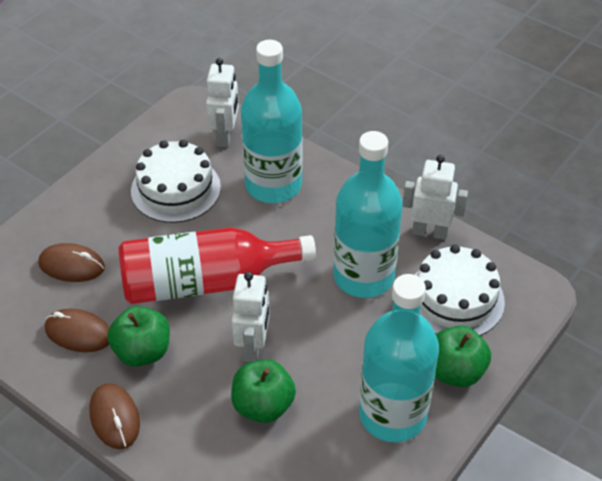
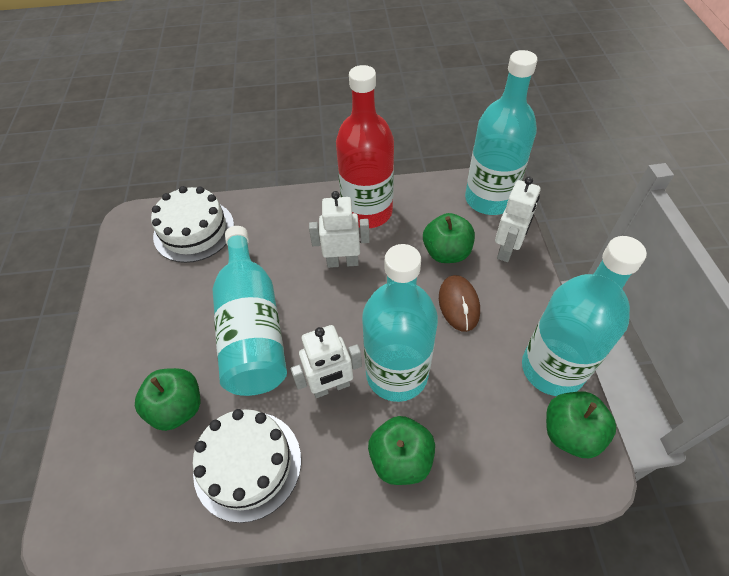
brown mouse: [38,243,105,282] [45,309,109,352] [89,383,140,449] = 3 -> [439,275,480,332] = 1
green apple: [108,306,170,367] [231,359,296,423] [435,326,491,387] = 3 -> [135,368,200,431] [368,416,435,485] [423,213,475,263] [546,392,616,458] = 4
turquoise bottle: [241,40,302,203] [333,131,403,298] [359,274,439,442] = 3 -> [212,226,287,396] [362,244,438,402] [465,50,538,215] [522,236,647,396] = 4

